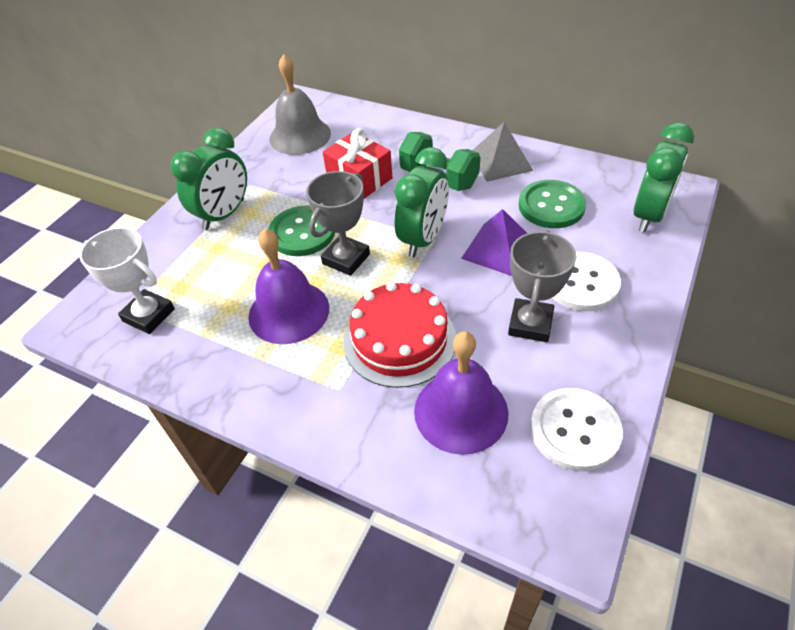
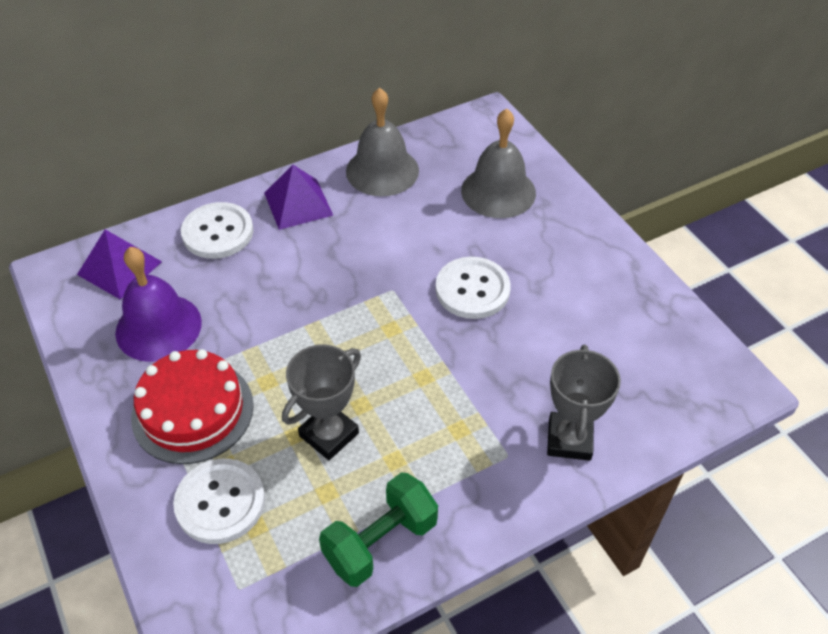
green button: [269,205,335,256] [519,180,586,228] = 2 -> none = 0
green clock: [170,128,247,230] [395,147,449,257] [634,123,694,232] = 3 -> none = 0
grey bell: [270,54,331,155] = 1 -> [346,87,419,196] [461,109,536,218] = 2
grey pyramid: [472,122,533,182] = 1 -> none = 0
purple bell: [248,228,329,344] [414,331,509,455] = 2 -> [115,247,202,362] = 1
purple pyramid: [461,209,527,276] = 1 -> [77,229,162,299] [264,165,333,230] = 2
red gift: [323,128,393,199] = 1 -> none = 0
white button: [530,388,623,471] [552,252,621,311] = 2 -> [173,458,265,544] [181,202,254,259] [436,257,511,319] = 3
white trophy: [79,227,175,334] = 1 -> none = 0

